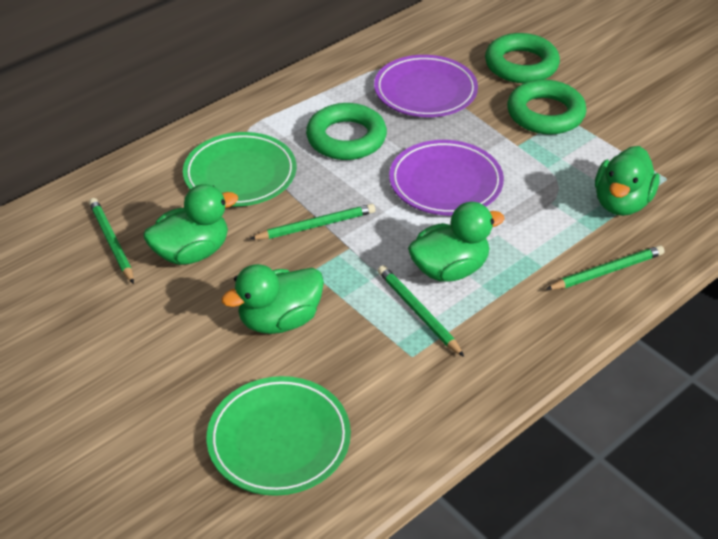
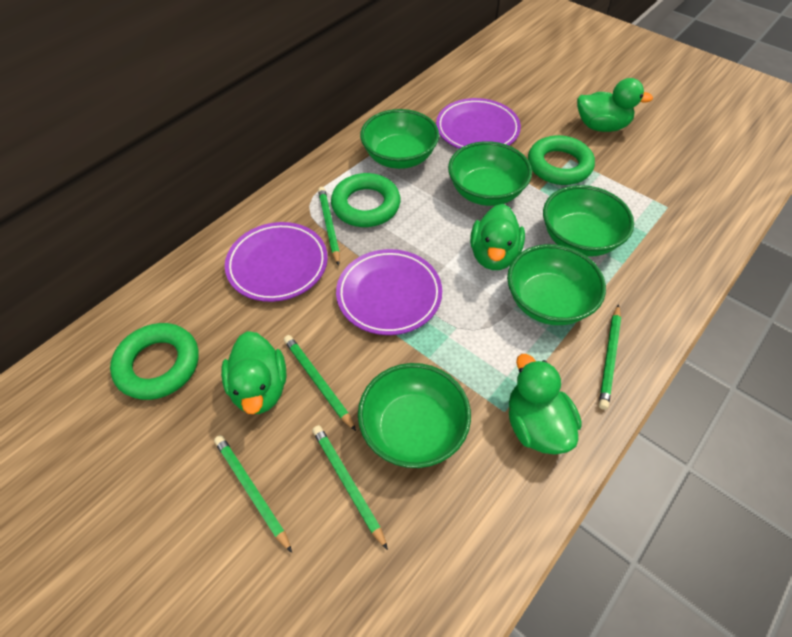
green bowl: none = 0 -> [358,363,471,468] [360,109,439,169] [448,141,532,206] [507,244,606,325] [543,185,634,257] = 5
green pencil: [89,198,134,284] [250,204,375,240] [378,265,464,357] [546,245,665,290] = 4 -> [214,435,292,553] [284,335,356,431] [312,425,388,550] [318,187,340,266] [599,304,621,410] = 5
green plate: [183,132,296,206] [207,376,351,496] = 2 -> none = 0
purple plate: [374,55,478,117] [389,140,504,215] = 2 -> [225,222,328,302] [336,249,442,335] [436,98,521,149] = 3

